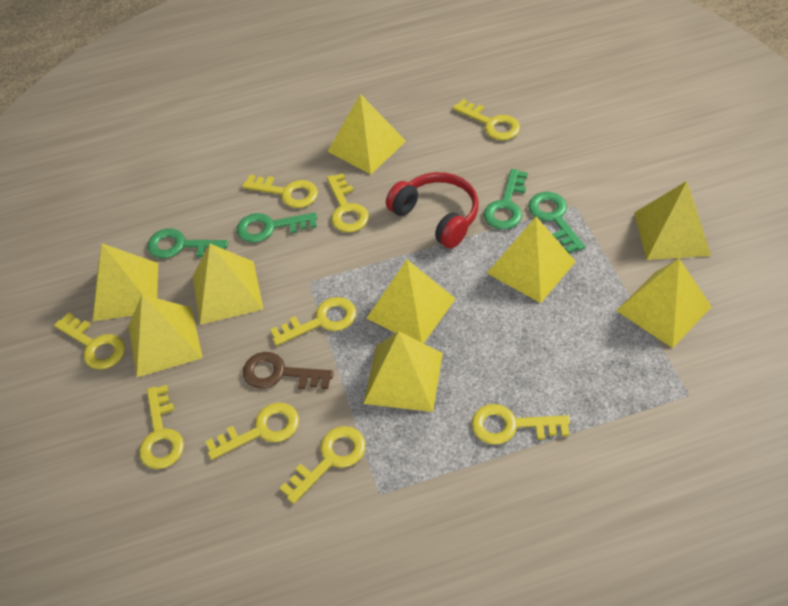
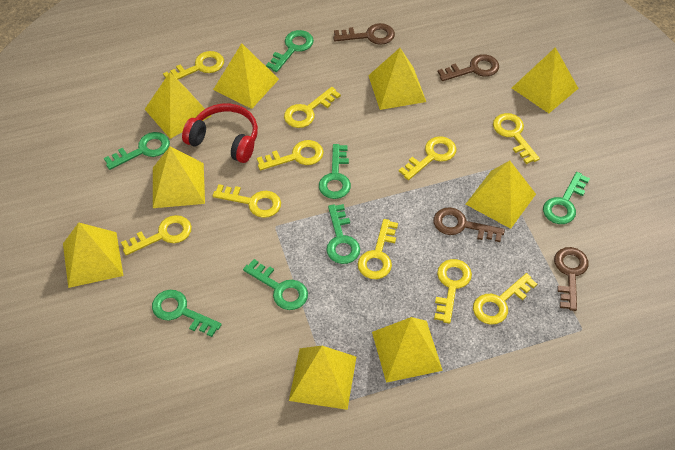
brown key: [243,352,334,389] = 1 -> [333,23,395,45] [433,207,505,242] [438,54,499,81] [554,247,589,311] = 4
green key: [147,229,228,258] [237,212,317,243] [484,169,528,229] [528,192,585,253] = 4 -> [104,132,170,170] [152,290,222,337] [243,259,308,310] [266,30,314,72] [319,144,351,199] [326,204,360,264] [543,172,590,224] = 7
yellow key: [54,313,125,370] [139,385,184,469] [205,402,299,460] [242,175,318,208] [270,297,356,346] [280,426,366,504] [327,173,369,232] [453,99,520,140] [472,404,570,445] = 9 -> [121,215,192,255] [163,51,224,80] [212,184,281,218] [257,140,324,170] [284,87,341,128] [358,219,398,279] [399,136,456,180] [434,259,472,324] [473,273,537,325] [493,113,540,164] = 10

